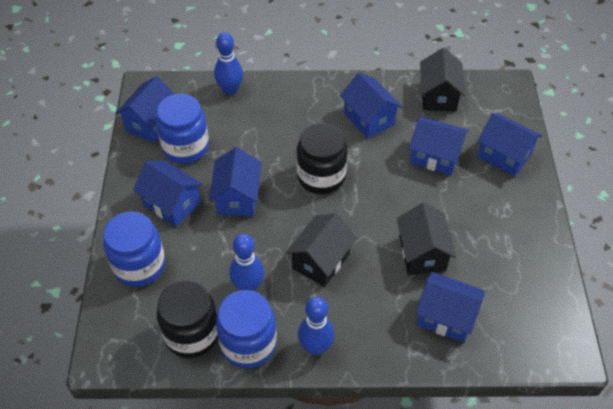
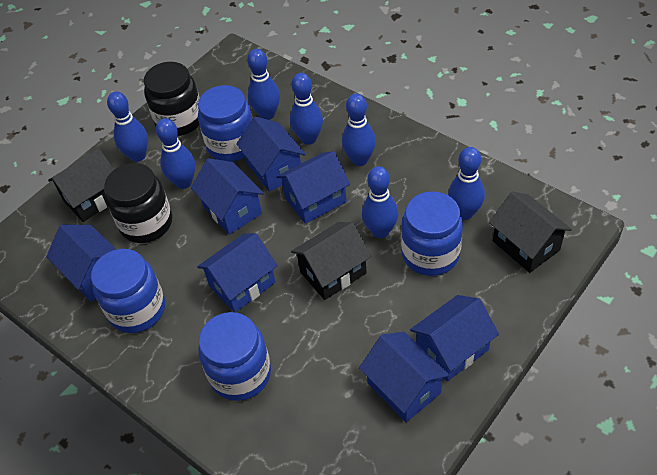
blue bowling pin: [214,32,243,95] [229,234,264,291] [298,297,335,355] = 3 -> [107,92,148,162] [156,118,195,189] [247,49,280,120] [290,73,323,145] [342,94,376,166] [362,166,398,238] [448,147,485,220] = 7
blue jar: [104,211,165,287] [156,94,209,164] [216,290,277,368] = 3 -> [91,249,165,333] [198,85,253,162] [199,312,271,401] [401,191,463,276] = 4

